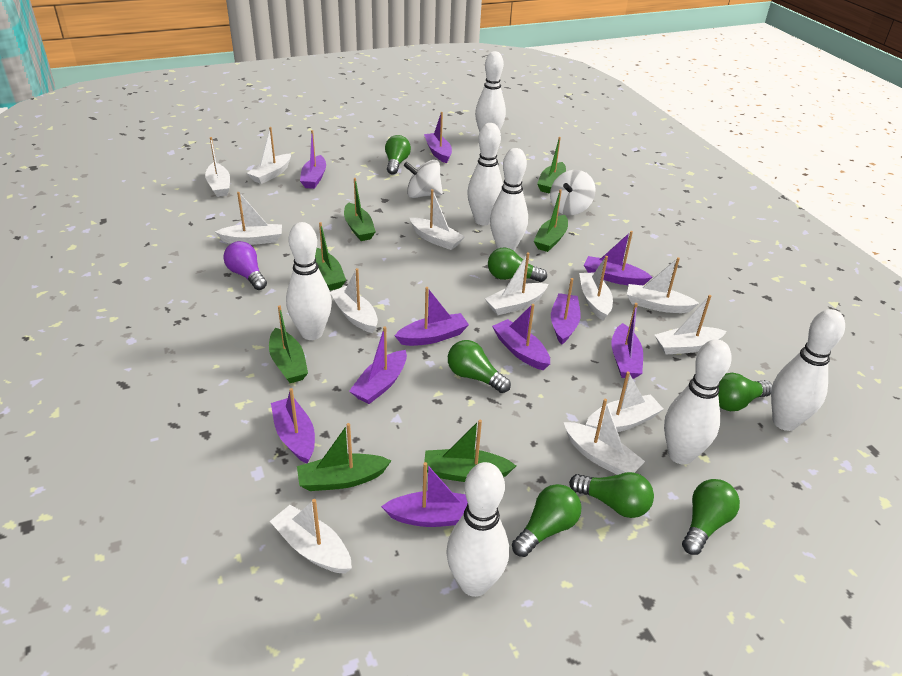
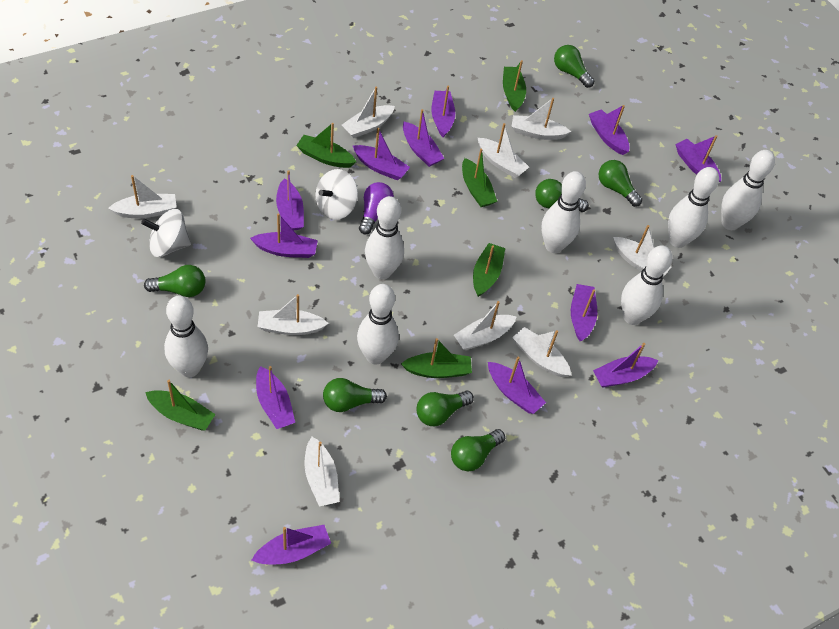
green boat: [269,305,308,383] [297,423,391,491] [315,222,346,291] [344,178,376,241] [424,420,516,482] [534,189,568,252] [537,137,566,194] = 7 -> [145,380,216,430] [296,123,356,168] [401,338,472,378] [462,149,497,207] [473,243,505,297] [503,60,526,112] = 6
purple boat: [271,388,315,464] [300,130,326,189] [349,326,407,404] [381,462,468,527] [394,287,469,346] [424,112,452,163] [492,304,550,370] [551,278,581,345] [584,231,652,286] [611,303,643,379] = 10 -> [250,213,318,258] [252,525,331,564] [256,366,295,429] [276,170,304,230] [353,128,410,180] [403,109,445,167] [431,85,455,137] [488,356,546,414] [571,284,597,341] [589,105,629,155] [593,343,658,387] [675,135,721,182] = 12
white boat: [205,137,230,197] [215,192,282,245] [247,127,291,184] [270,499,352,574] [330,268,378,333] [410,189,465,250] [485,252,548,315] [564,399,645,475] [579,256,613,321] [586,371,664,432] [627,257,699,313] [655,295,727,354] = 12 -> [108,175,177,218] [258,294,329,335] [304,437,339,507] [342,86,395,138] [454,301,517,350] [478,123,529,178] [512,98,571,140] [512,327,571,377] [613,225,671,277] = 9

